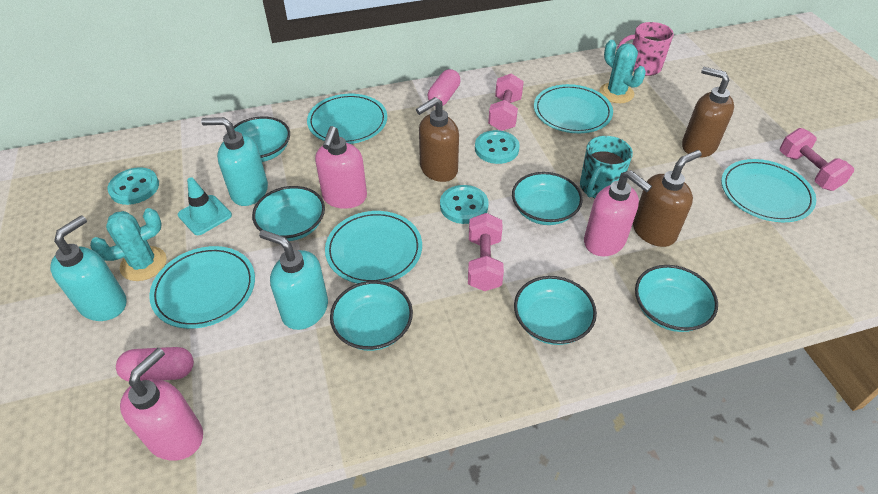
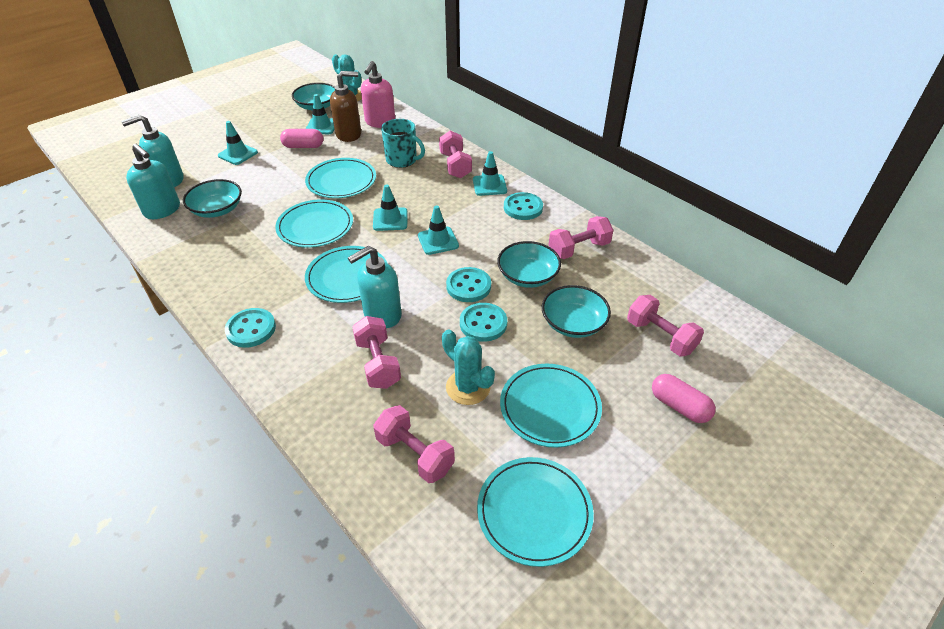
brown soap dispenser: [416,97,459,182] [633,150,702,247] [682,67,734,158] = 3 -> [330,71,361,142] = 1
pink dumbbell: [468,213,504,291] [488,73,524,131] [780,128,854,191] = 3 -> [352,316,401,389] [373,405,455,483] [439,131,472,178] [549,216,614,259] [627,295,704,356] = 5
pink mug: [618,22,674,76] = 1 -> none = 0
pink soap dispenser: [120,348,203,461] [315,126,367,209] [584,170,652,256] = 3 -> [361,61,395,128] = 1
turquoise bowl: [233,116,290,162] [252,186,325,241] [330,281,413,351] [512,172,583,225] [514,276,597,345] [635,265,718,332] = 6 -> [183,179,242,218] [292,83,335,111] [497,241,561,288] [542,285,611,338] = 4
turquoise button: [108,167,159,205] [440,185,489,224] [475,130,520,164] = 3 -> [225,308,276,348] [446,267,491,302] [460,303,507,342] [504,192,543,220] = 4
turquoise traffic cone: [178,177,232,235] = 1 -> [218,121,258,165] [306,94,335,134] [373,184,407,231] [418,205,459,255] [473,151,507,196] = 5

